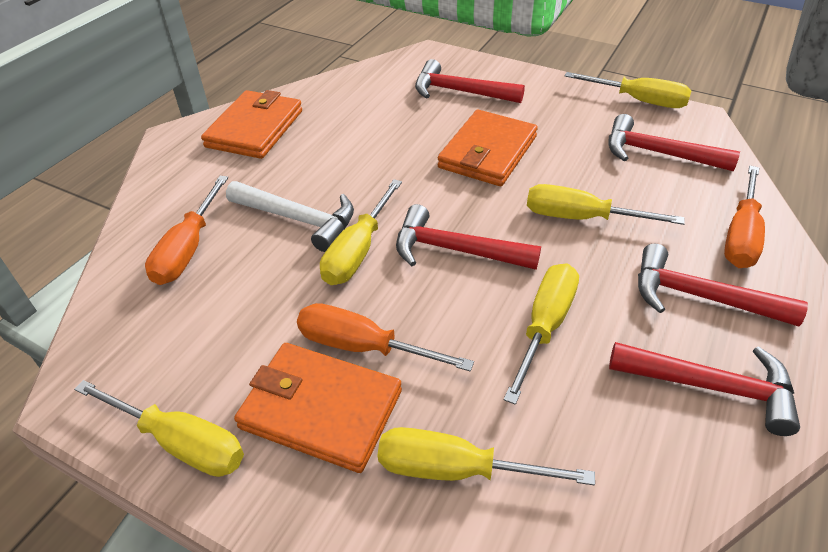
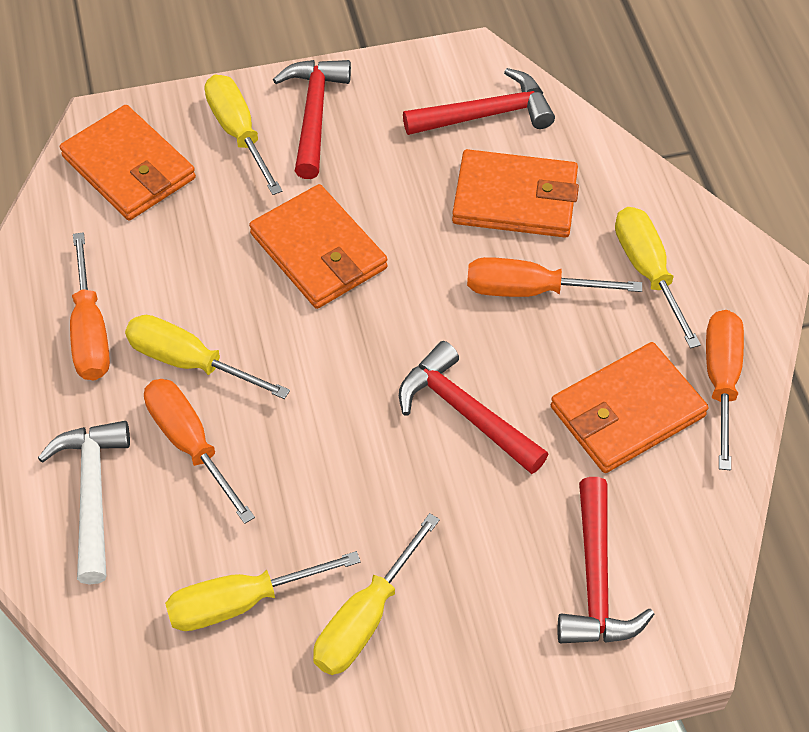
orange screwdriver: [145,176,228,285] [297,303,474,372] [724,166,765,268] = 3 -> [70,232,110,380] [144,379,255,524] [467,257,642,297] [706,310,744,470] = 4
orange wallet: [201,90,302,159] [234,343,402,473] [438,110,538,186] = 3 -> [60,105,196,220] [249,184,388,309] [452,149,579,238] [551,342,708,473] = 4
red hammer: [396,204,541,270] [415,59,525,103] [608,114,740,171] [609,342,800,436] [638,244,808,326] = 5 -> [273,60,351,179] [399,341,548,474] [403,68,555,135] [558,477,655,643] = 4
yellow screwdriver: [74,380,244,477] [320,179,402,285] [378,427,595,485] [504,263,579,405] [527,184,685,225] [565,72,691,108] = 6 -> [125,315,290,399] [165,551,361,631] [204,75,282,195] [313,513,440,675] [615,207,701,348] = 5

